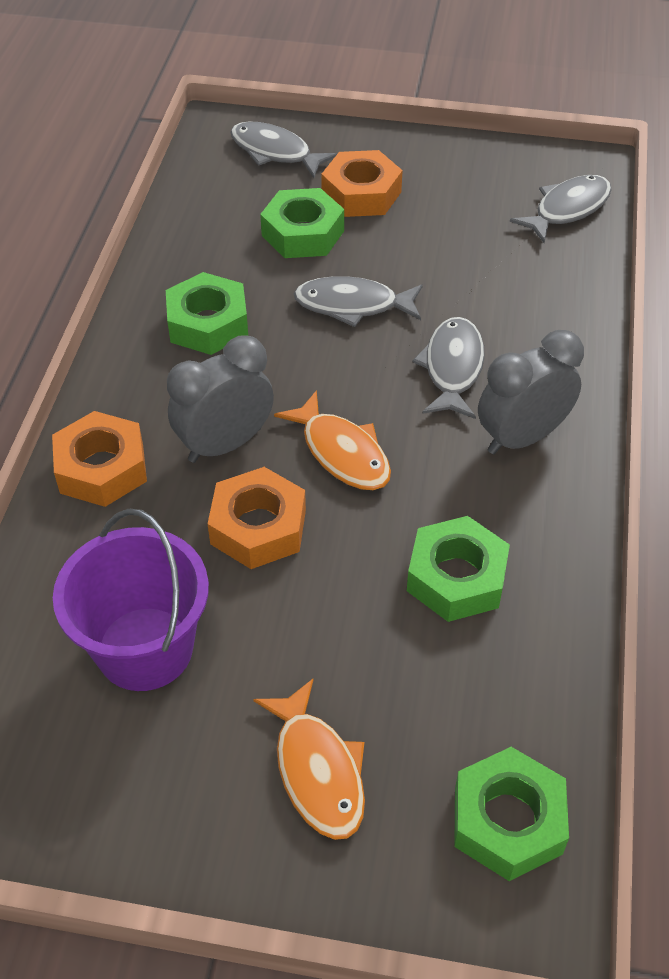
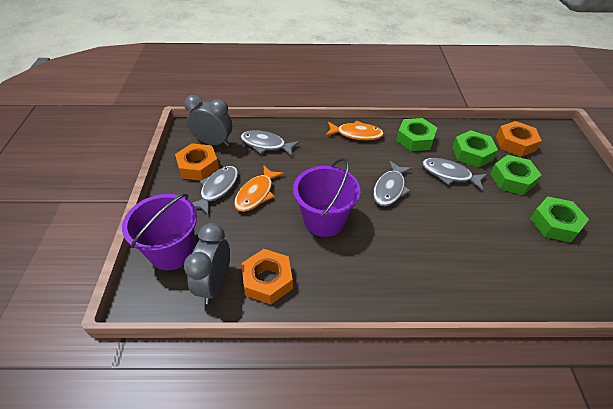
purple bucket: [53,509,209,691] = 1 -> [122,193,197,270] [293,158,360,237] = 2

